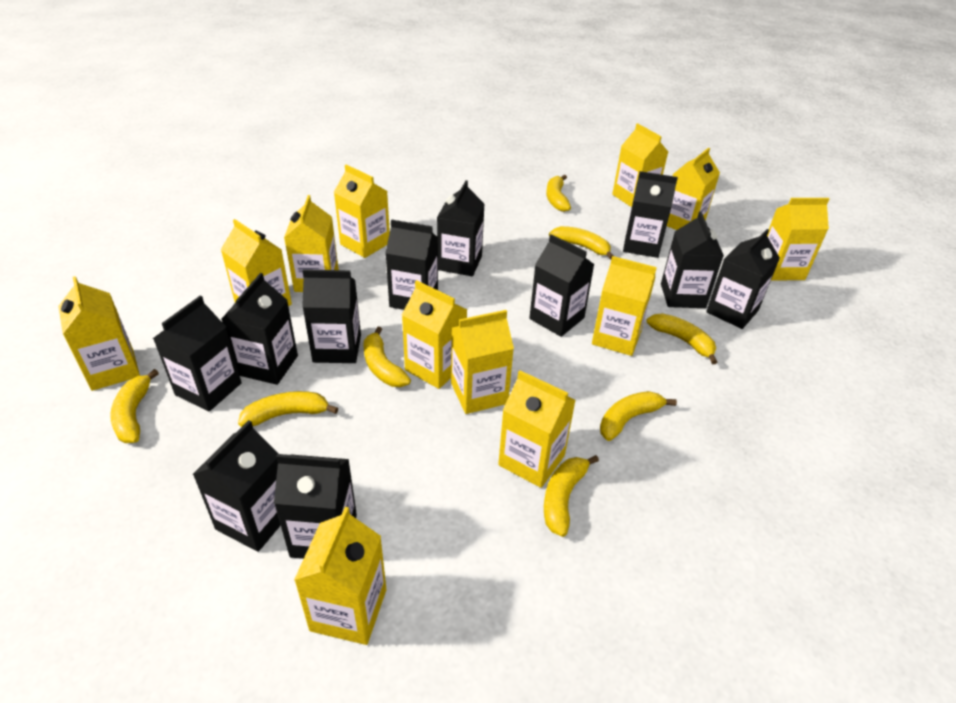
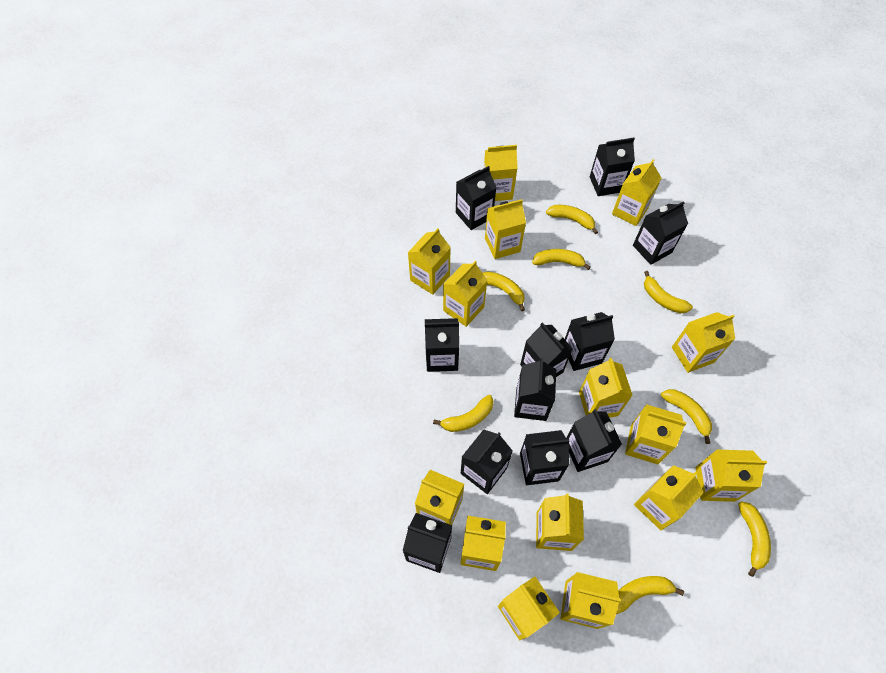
yellow carton: [58,276,140,391] [221,219,292,306] [284,195,339,292] [294,507,386,645] [334,164,390,258] [402,280,467,389] [451,310,514,414] [498,370,576,488] [592,256,657,356] [612,123,668,207] [667,148,720,230] [767,198,829,281] = 12 -> [408,228,451,295] [415,470,464,525] [443,261,488,327] [461,516,506,571] [484,145,518,201] [485,199,526,259] [498,576,560,640] [536,494,584,551] [561,572,621,629] [579,358,633,418] [612,159,662,226] [625,404,687,464] [634,465,704,531] [672,312,735,373] [695,449,767,502] = 15

